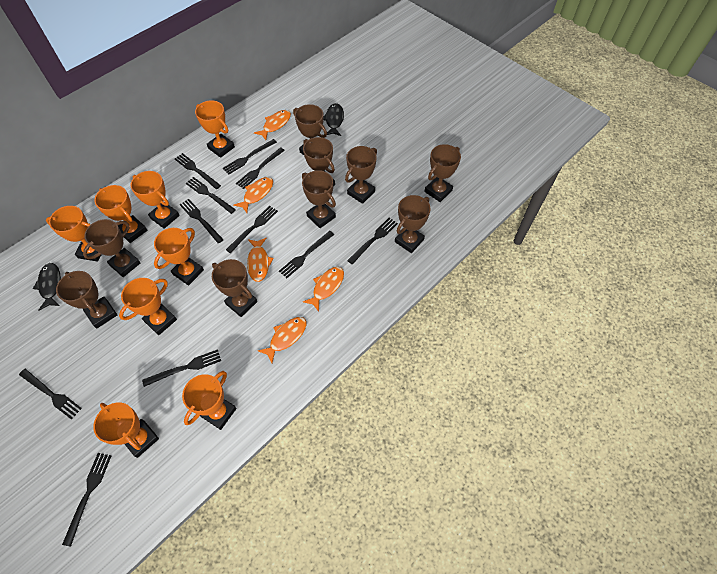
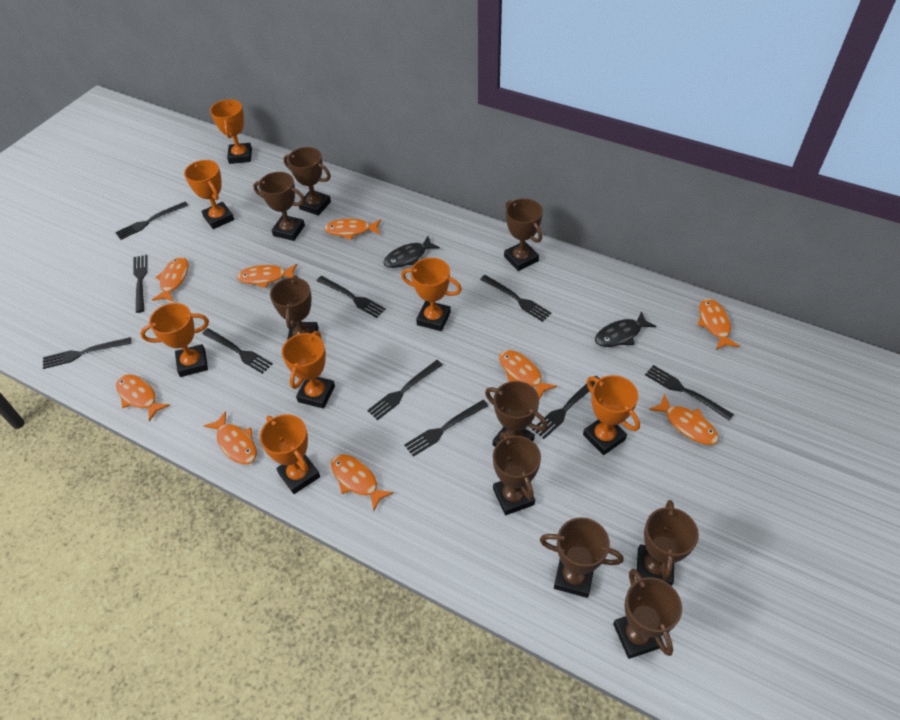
black fork: [19,369,82,420] [62,453,111,547] [142,349,221,387] [175,153,221,189] [180,199,224,244] [186,177,236,214] [223,139,277,175] [226,205,278,253] [236,147,285,189] [279,231,334,278] [347,218,398,265] = 11 -> [43,337,132,369] [115,202,188,240] [133,255,148,313] [202,328,273,374] [317,276,386,318] [367,360,443,420] [404,400,488,457] [480,275,551,322] [532,376,600,439] [645,365,734,421] = 10
orange fish: [233,177,273,213] [247,238,274,282] [254,110,291,140] [258,317,306,363] [303,267,344,312] = 5 -> [116,374,170,422] [152,257,188,302] [204,411,257,464] [237,264,297,288] [324,219,381,240] [331,454,394,511] [499,350,557,399] [649,394,719,445] [698,299,740,350] = 9
orange trophy: [46,206,102,262] [93,402,159,458] [94,185,147,243] [119,278,177,335] [130,171,180,229] [154,228,204,286] [182,371,237,430] [195,100,235,158] = 8 -> [140,303,209,377] [184,160,234,229] [210,99,252,164] [260,414,320,494] [282,331,335,409] [401,258,462,331] [583,375,640,455] = 7

